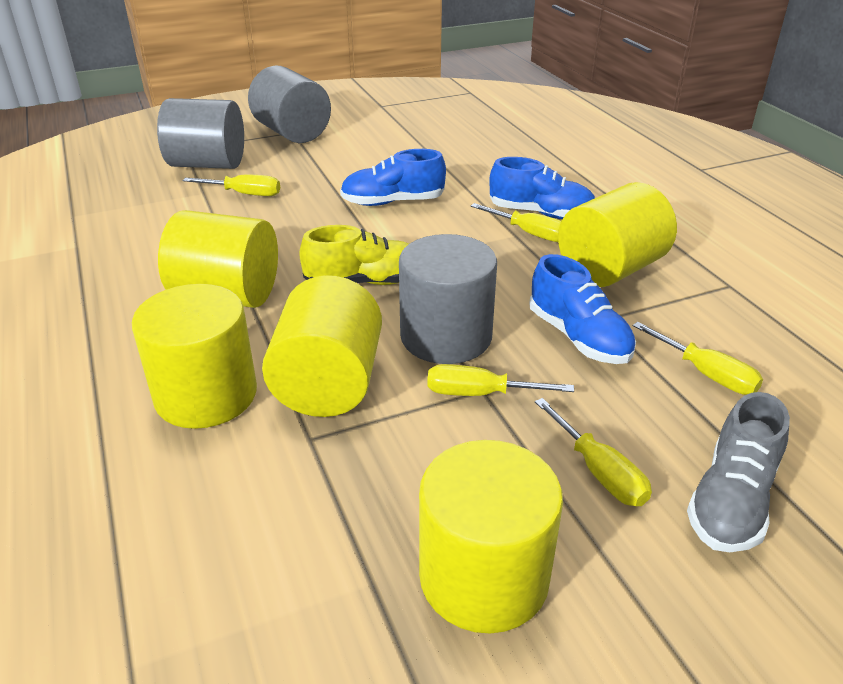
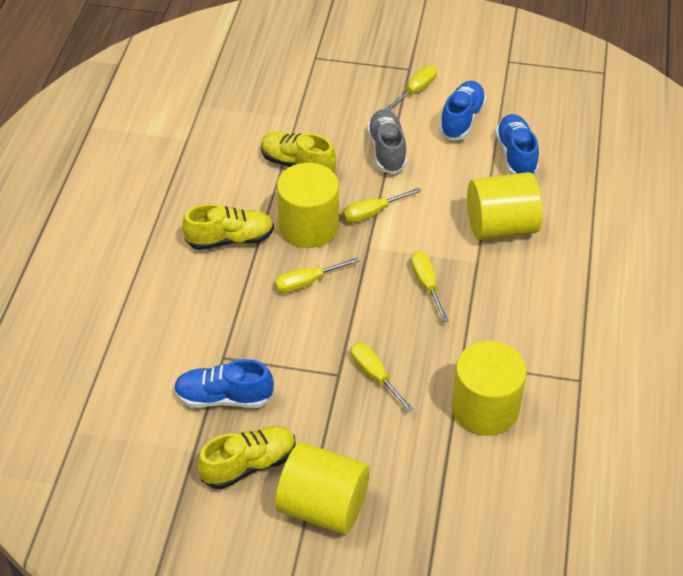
grey cylinder: [157,98,244,169] [248,66,331,143] [399,234,497,364] = 3 -> none = 0
yellow cylinder: [132,284,257,429] [158,210,278,308] [262,275,382,417] [419,440,563,634] [558,182,677,287] = 5 -> [275,442,370,535] [277,163,339,248] [452,341,527,436] [467,172,543,240] = 4
yellow shoe: [299,225,409,285] = 1 -> [182,204,274,250] [197,426,296,489] [261,132,336,172] = 3

